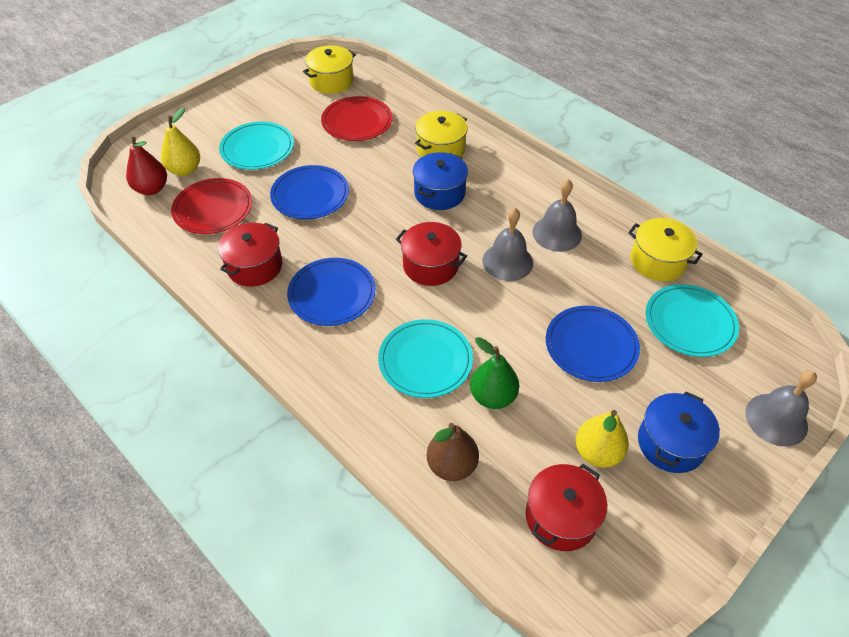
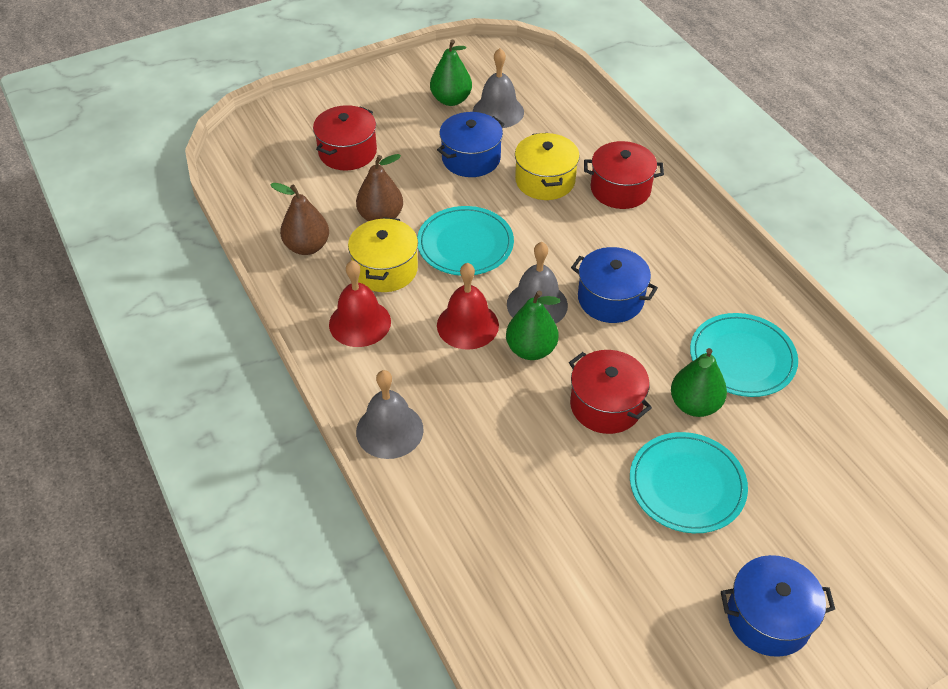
blue plate: [270,165,349,219] [287,258,376,326] [546,306,640,382] = 3 -> none = 0
blue pot: [413,152,468,210] [638,391,720,473] = 2 -> [437,112,505,177] [571,247,658,323] [721,555,835,657] = 3
brown pear: [427,423,479,481] = 1 -> [270,183,329,255] [356,154,403,221] = 2
green pear: [470,337,519,409] = 1 -> [430,39,472,106] [506,291,560,360] [671,348,727,417] = 3
red bell: none = 0 -> [329,261,391,347] [437,263,499,350] = 2
red pear: [126,137,167,195] = 1 -> none = 0
red plate: [171,178,253,234] [321,96,393,141] = 2 -> none = 0
yellow pear: [161,108,200,176] [576,410,629,468] = 2 -> none = 0
yellow pot: [303,45,356,94] [415,111,468,157] [628,218,703,281] = 3 -> [348,217,418,292] [515,133,580,200] = 2

